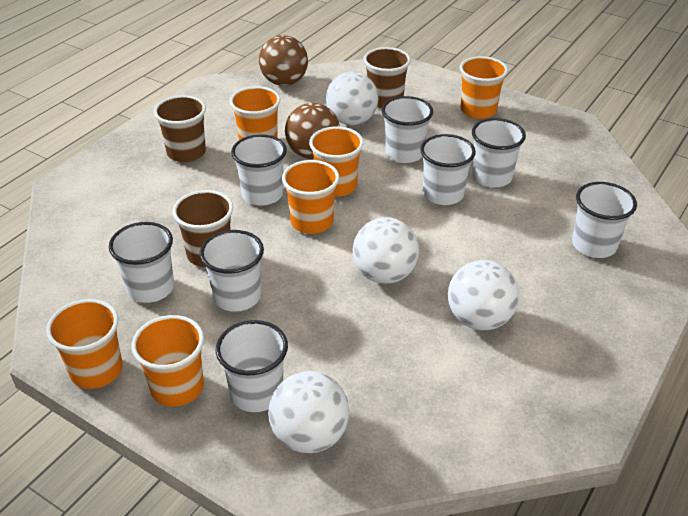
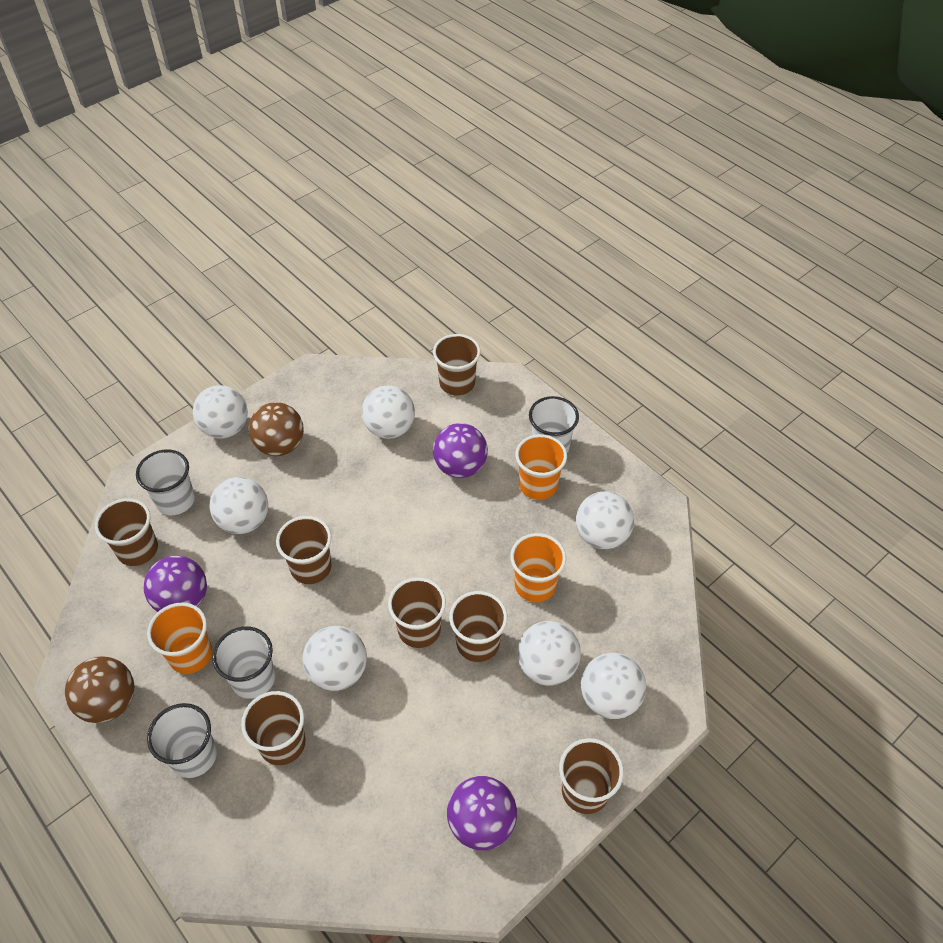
brown cup: [154,95,206,162] [173,190,233,267] [364,47,411,108] = 3 -> [95,498,158,566] [241,691,306,765] [276,516,332,584] [388,577,446,648] [433,334,481,395] [449,591,507,662] [559,738,624,814] = 7
orange cup: [46,299,123,389] [131,315,204,407] [230,86,281,140] [282,160,339,234] [309,127,364,197] [460,56,508,119] = 6 -> [147,602,213,674] [510,533,566,602] [515,434,567,500] = 3
purple ball: none = 0 -> [143,556,207,612] [433,423,488,478] [447,776,517,850] = 3
white ball: [268,371,349,453] [326,72,379,125] [353,217,419,284] [448,260,519,330] = 4 -> [193,385,248,439] [209,477,268,534] [303,626,367,691] [362,385,415,439] [517,621,581,686] [576,491,634,549] [581,653,646,719] = 7
white cup: [109,222,174,303] [200,230,264,312] [215,320,288,412] [231,134,287,206] [381,96,433,163] [420,134,476,205] [472,118,526,187] [572,182,637,258] = 8 -> [136,449,195,515] [147,703,217,778] [212,626,275,699] [529,396,579,453] = 4

